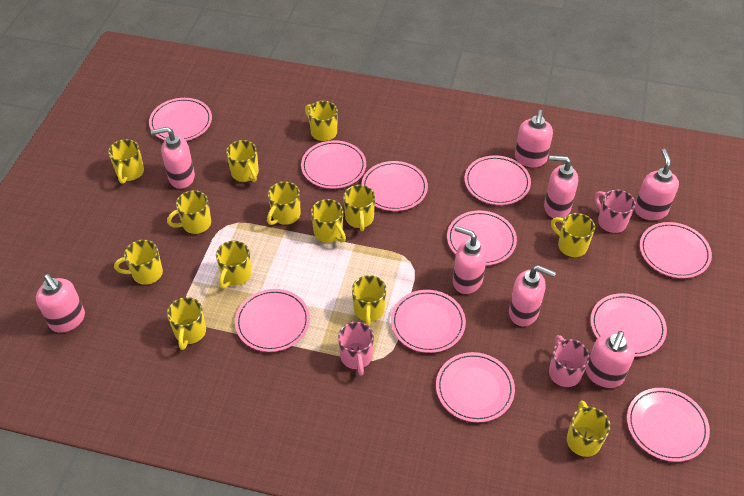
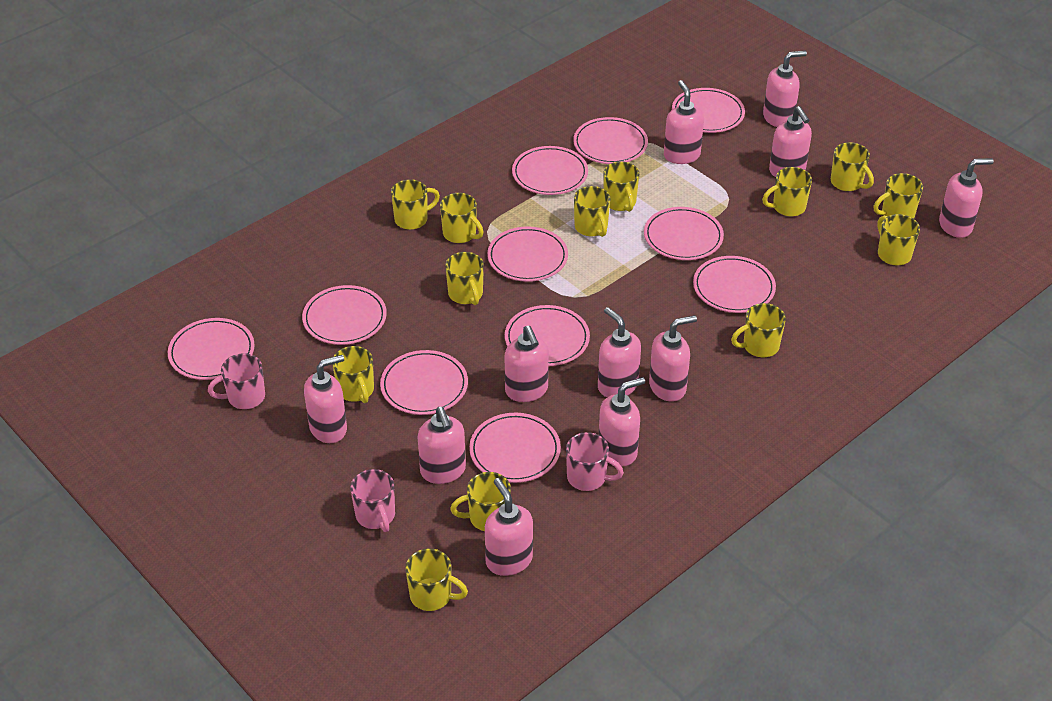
pink soap dispenser: [36,274,85,333] [151,127,195,189] [453,226,487,294] [509,265,556,326] [515,110,553,167] [544,156,578,218] [586,331,635,388] [634,149,679,220] = 8 -> [304,355,347,443] [418,407,466,484] [485,478,533,576] [505,326,549,402] [598,307,641,397] [599,377,645,466] [649,315,697,402] [664,80,704,164] [763,51,807,127] [769,106,812,177] [939,158,994,238] = 11

